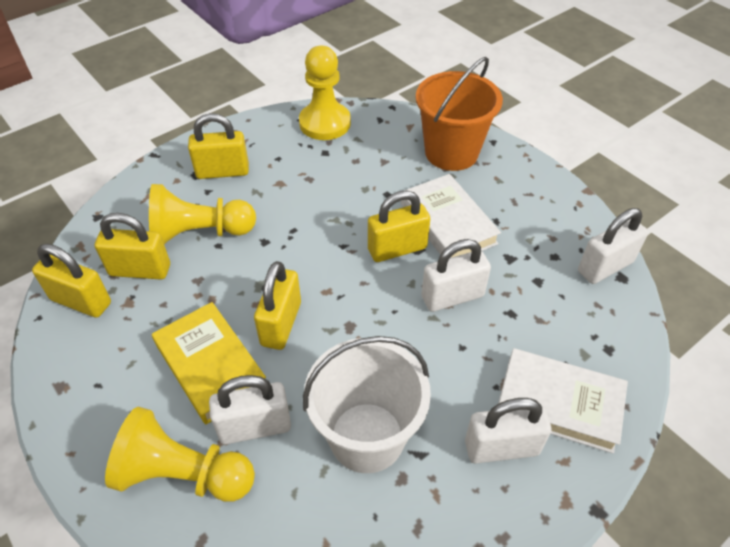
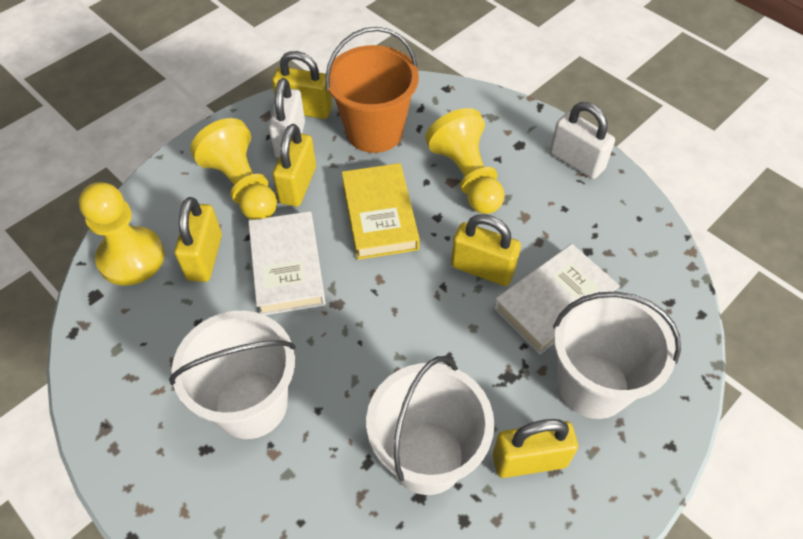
white bucket: [303,336,431,473] = 1 -> [169,311,296,439] [366,356,494,495] [553,292,681,419] = 3
white padlock: [209,375,291,444] [422,239,491,312] [465,398,551,464] [578,208,648,284] = 4 -> [269,78,305,158] [550,102,615,179] = 2

